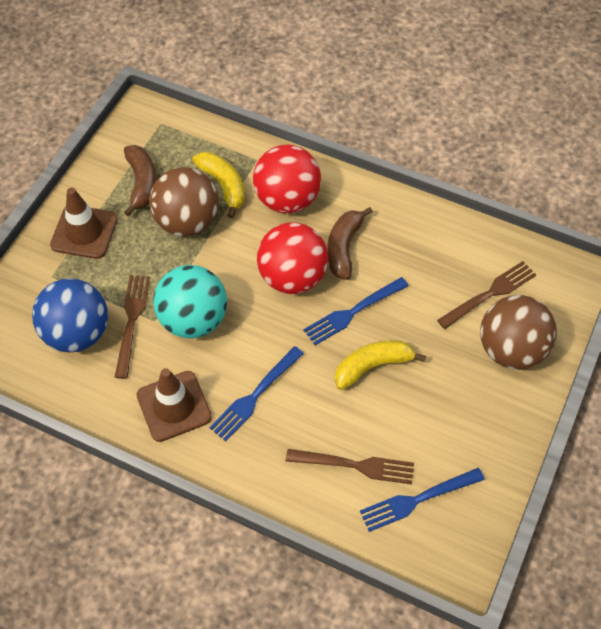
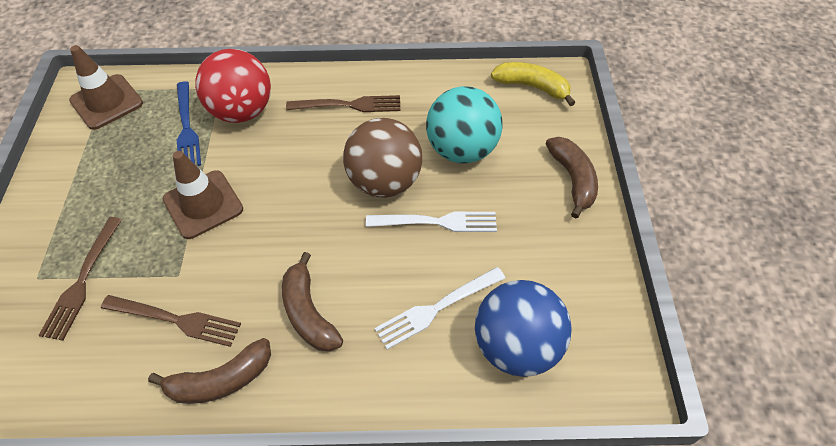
blue fork: [209,346,304,442] [303,277,408,345] [360,468,485,532] = 3 -> [177,81,201,166] = 1
brown ball: [149,167,219,237] [480,295,557,370] = 2 -> [343,118,422,198] = 1
brown banana: [124,145,156,216] [327,207,373,280] = 2 -> [148,338,271,404] [282,252,343,352] [546,137,598,218] = 3
red ball: [253,145,321,213] [257,222,328,294] = 2 -> [195,49,271,123] = 1
white fork: none = 0 -> [366,212,497,232] [375,267,505,350] = 2
yellow banana: [192,152,245,218] [335,340,426,390] = 2 -> [491,62,576,106] = 1

